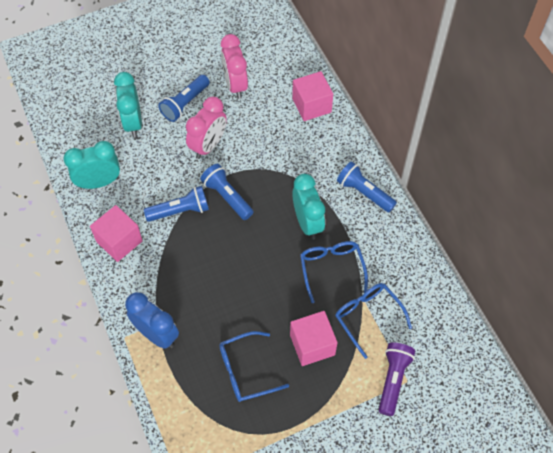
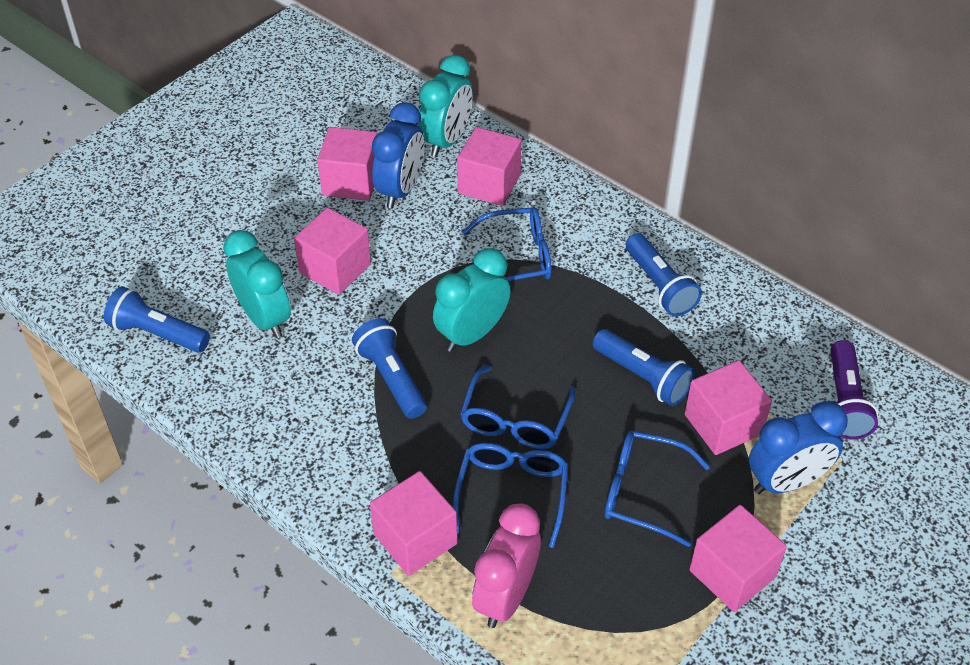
blue clock: [125,292,179,349] = 1 -> [372,102,424,209] [749,401,848,494] = 2
blue glasses: [219,331,289,402] [300,241,368,303] [335,283,412,359] = 3 -> [453,443,568,548] [460,365,575,449] [462,207,552,282] [605,431,710,547] = 4
pink clock: [186,97,227,159] [221,34,248,99] = 2 -> [472,503,541,628] = 1
pink cube: [90,205,143,262] [290,311,338,366] [292,71,333,121] = 3 -> [294,208,371,295] [317,127,377,201] [370,471,458,576] [457,127,522,206] [685,360,772,455] [689,505,787,612] = 6

